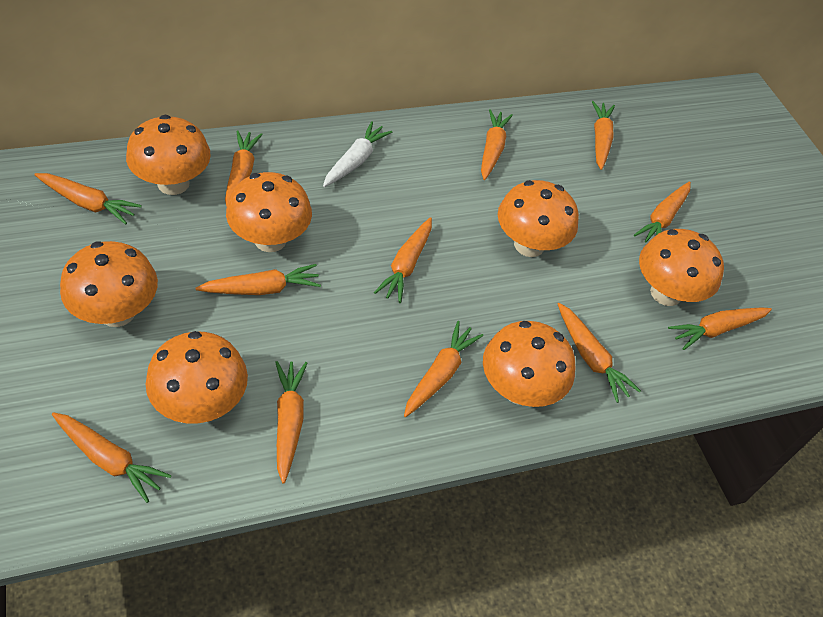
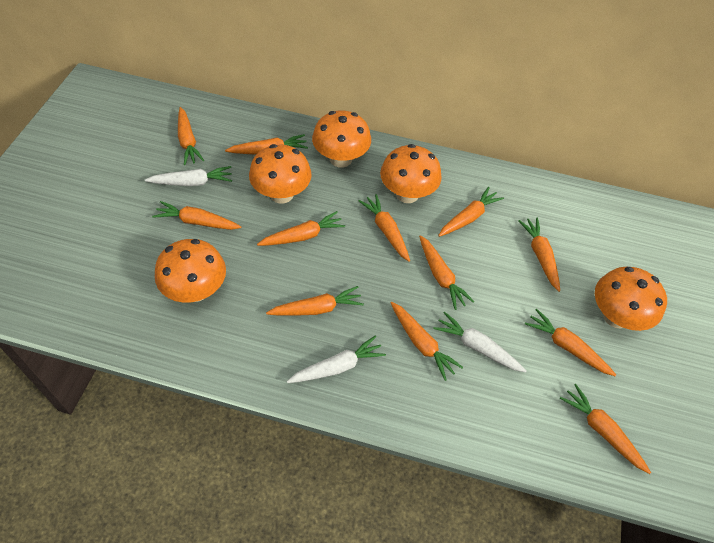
orange mushroom: [60,241,158,327] [126,115,211,195] [146,331,248,423] [226,172,312,252] [483,321,575,407] [498,180,579,257] [639,229,724,306] = 7 -> [155,239,226,303] [249,144,312,204] [312,110,371,168] [380,144,442,203] [595,267,667,331] = 5
white carrot: [323,121,393,187] = 1 -> [145,166,232,186] [287,335,386,383] [433,312,527,372] = 3

